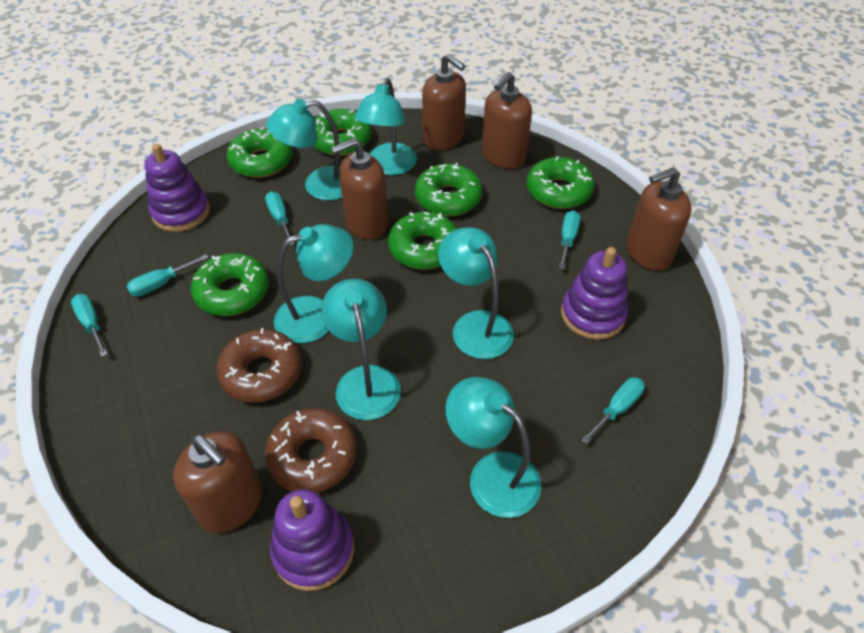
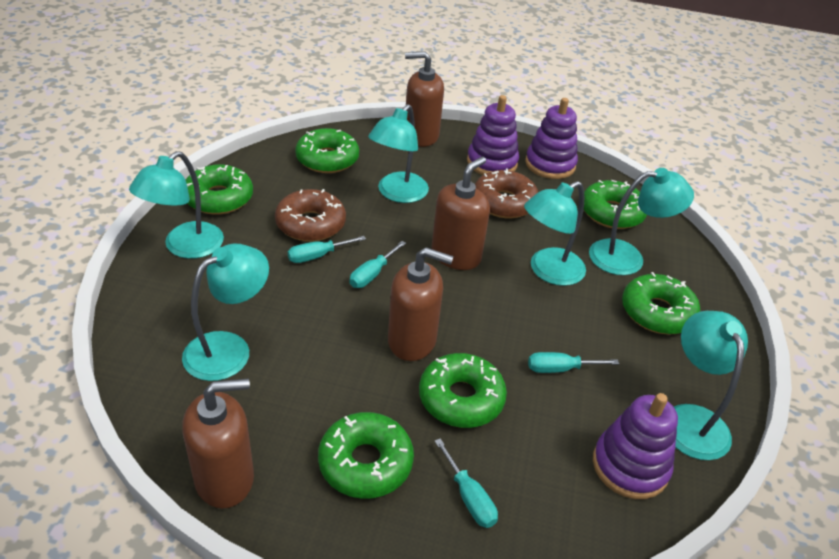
brown soap dispenser: [173,432,263,533] [331,138,388,239] [422,54,466,150] [482,72,532,169] [626,167,692,270] = 5 -> [182,378,254,509] [388,247,454,361] [405,51,444,147] [432,157,490,270] = 4
turquoise screwdriver: [71,294,108,357] [127,254,208,296] [265,191,295,245] [559,210,580,269] [582,377,645,444] = 5 -> [288,236,366,263] [350,241,406,288] [435,438,498,528] [528,352,619,373] = 4

